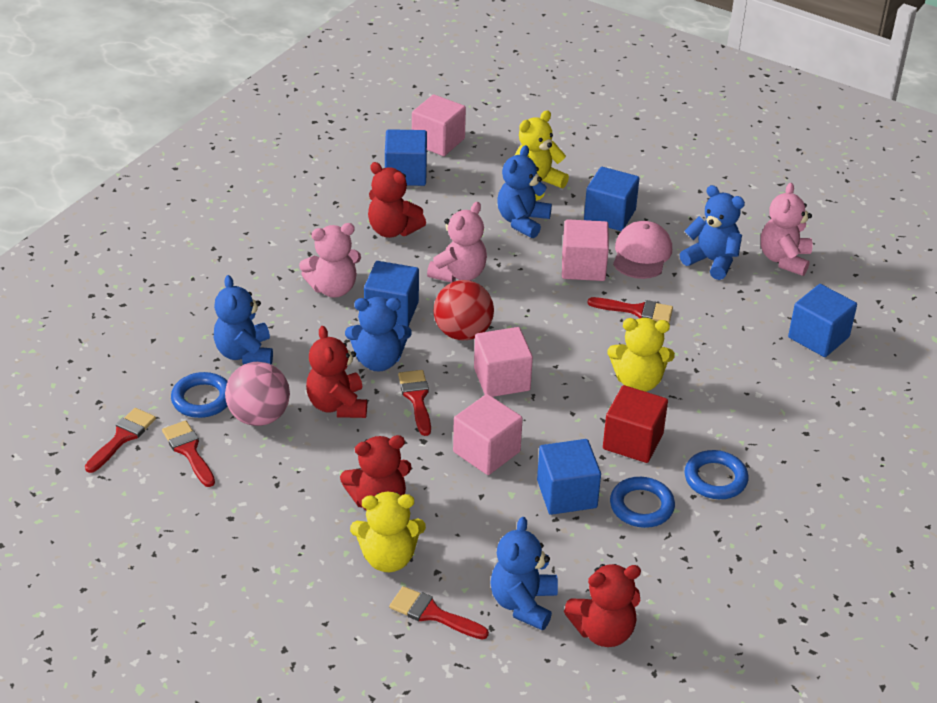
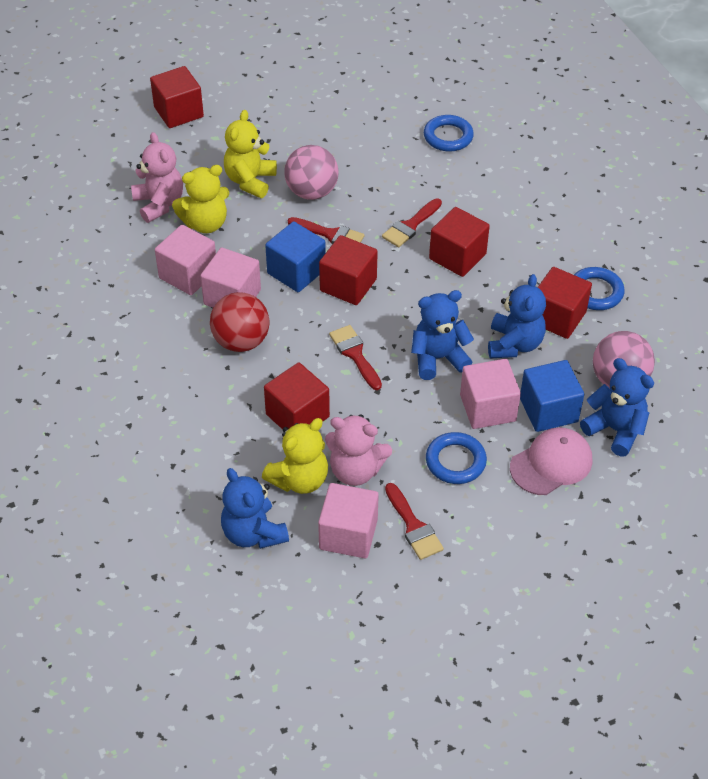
blue cube: [364,261,419,327] [385,129,427,186] [537,439,601,515] [584,167,639,231] [788,284,857,357] = 5 -> [265,221,326,292] [520,360,584,432] = 2
blue teddy bear: [214,275,273,365] [345,297,412,372] [491,517,558,630] [497,145,552,238] [680,185,745,280] = 5 -> [221,468,289,549] [411,290,474,380] [488,274,546,358] [580,358,654,457] = 4
pink ball: [225,362,290,426] = 1 -> [284,145,339,200] [593,331,655,388] = 2
pink teddy bear: [299,223,361,298] [427,202,487,283] [761,183,813,276] = 3 -> [131,132,183,223] [325,414,392,486] = 2
red brush: [85,408,156,473] [162,420,215,487] [389,586,489,640] [398,370,431,436] [587,297,673,323] = 5 -> [288,217,365,244] [329,325,382,390] [382,199,442,247] [385,483,444,560] = 4
red cube: [603,385,668,463] = 1 -> [150,66,204,128] [264,362,330,430] [319,235,378,305] [429,207,490,277] [537,267,592,339] = 5
red teddy bear: [306,326,367,418] [340,435,412,511] [368,162,426,238] [564,564,641,647] = 4 -> none = 0

